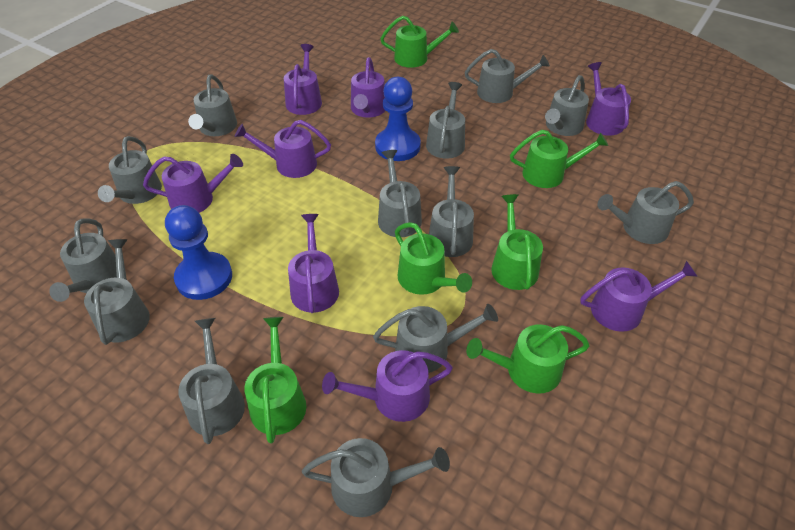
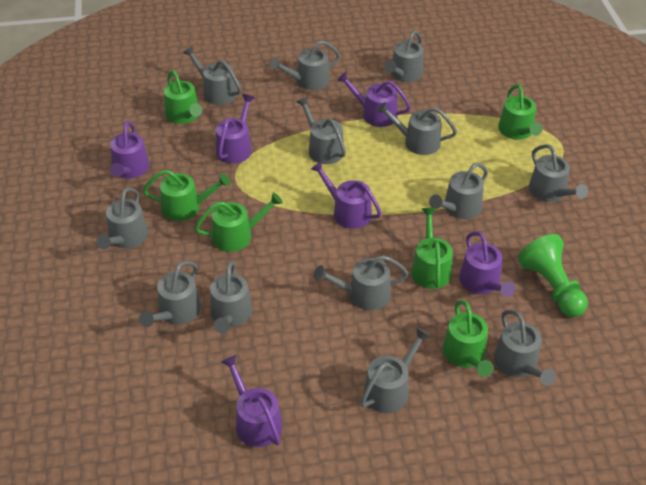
blue pawn: [165,205,232,300] [375,77,421,161] = 2 -> none = 0
green pawn: none = 0 -> [518,234,588,317] = 1
purple watering can: [143,154,243,213] [235,120,331,178] [284,44,322,115] [288,214,339,313] [322,350,453,422] [351,57,386,118] [580,261,698,332] [586,62,631,136] = 8 -> [110,121,149,179] [216,94,255,164] [221,355,282,447] [311,161,382,229] [337,72,411,127] [459,231,515,297] = 6

